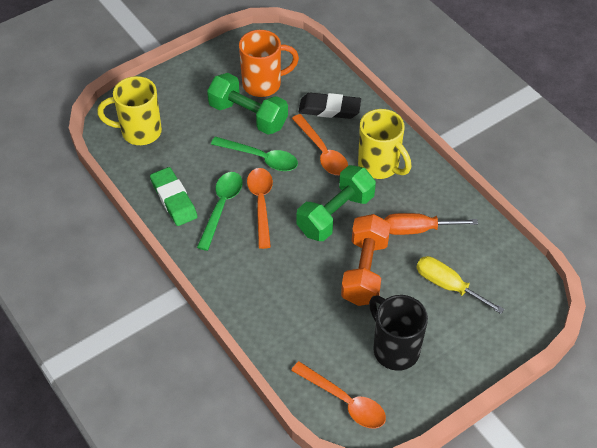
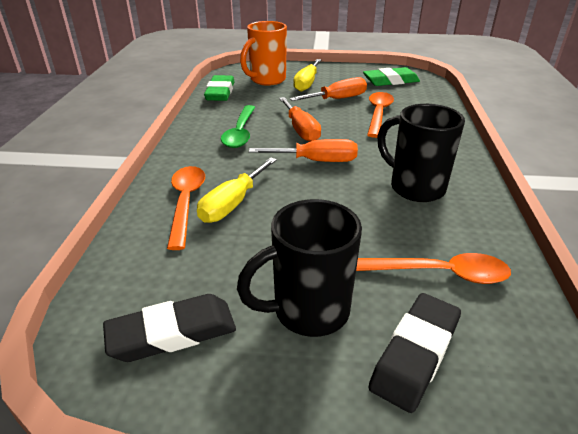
black eraser: [299,93,361,119] = 1 -> [103,294,236,362] [368,293,461,413] = 2
black mug: [369,295,428,371] = 1 -> [237,199,362,337] [378,104,465,202] = 2
green dumbbell: [207,73,288,135] [297,165,376,241] = 2 -> none = 0
green eraser: [150,167,198,226] = 1 -> [204,75,235,101] [363,67,420,86] = 2
green spoon: [197,172,243,251] [211,137,298,171] = 2 -> [221,105,255,148] = 1
orange dumbbell: [341,214,391,306] = 1 -> none = 0
orange screwdriver: [385,213,478,235] = 1 -> [249,139,358,162] [279,97,321,142] [290,77,367,101] = 3
yellow mug: [97,76,162,145] [358,109,411,179] = 2 -> none = 0
yellow screwdriver: [416,256,504,314] = 1 -> [197,157,277,223] [293,59,322,92] = 2

